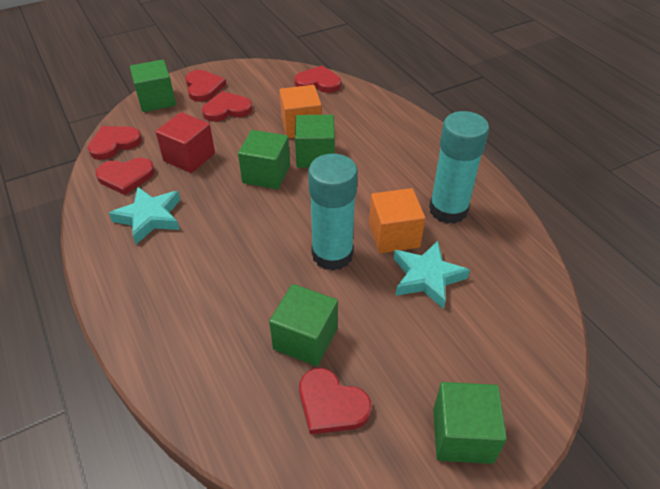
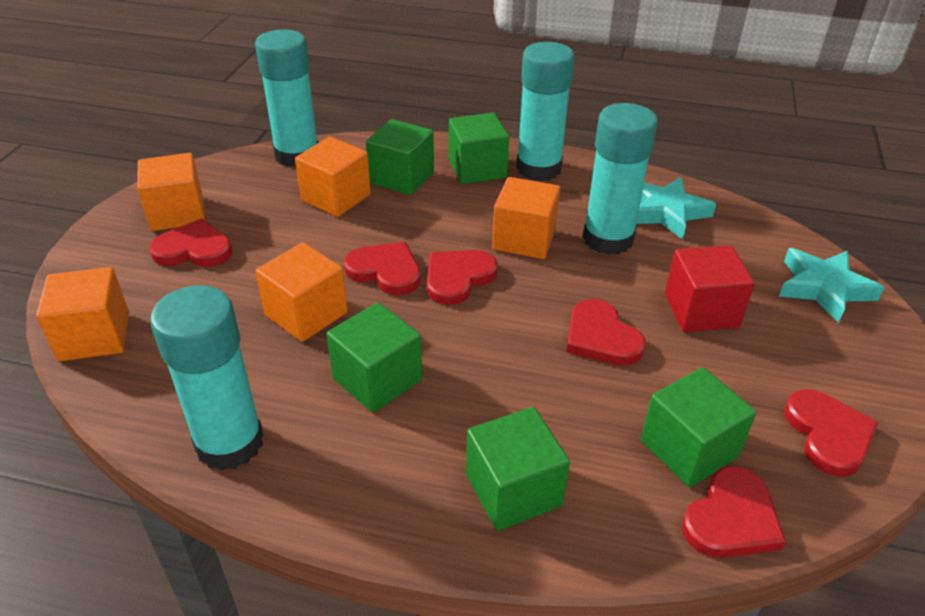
orange cube: [279,85,322,138] [369,188,425,253] = 2 -> [36,267,129,361] [137,153,205,231] [255,243,347,342] [295,137,371,217] [492,177,560,259] = 5
turquoise glue stick: [308,154,358,271] [429,111,489,224] = 2 -> [150,285,264,470] [255,30,318,167] [516,42,575,181] [583,103,658,255] = 4

